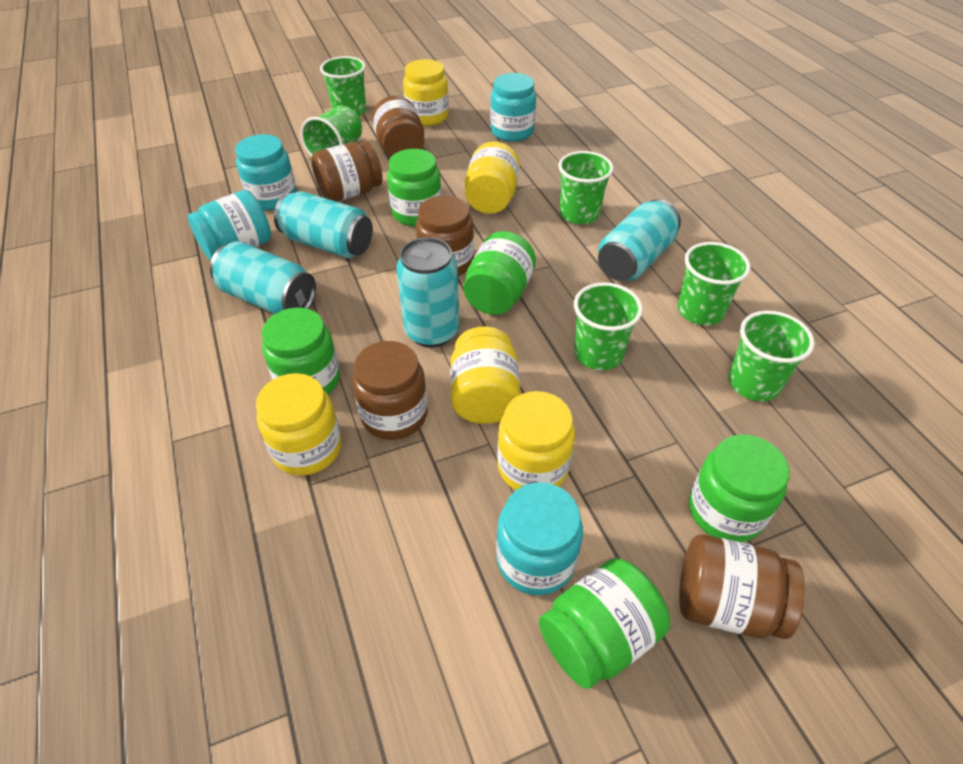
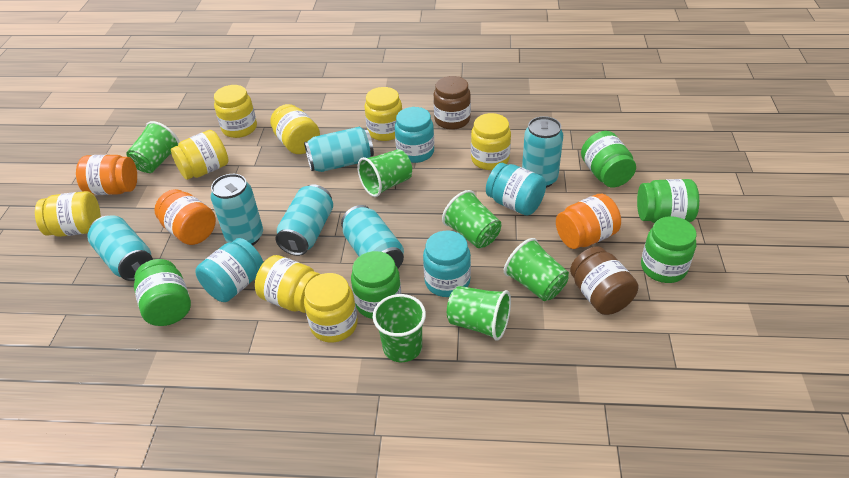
brown jar: [311,141,383,202] [352,341,428,440] [372,95,424,157] [416,195,474,276] [679,535,805,639] = 5 -> [434,76,471,130] [570,246,638,315] = 2
orange jar: none = 0 -> [76,155,137,195] [154,189,216,245] [556,194,621,249] = 3
turquoise can: [210,241,316,314] [274,191,373,258] [396,237,459,348] [598,199,681,281] = 4 -> [87,215,153,281] [211,174,263,246] [275,184,333,256] [304,127,374,172] [341,205,404,268] [522,116,563,188] = 6
yellow jar: [256,373,342,476] [403,59,449,126] [450,326,521,424] [465,141,520,214] [497,391,575,490] = 5 -> [35,191,101,237] [171,130,228,180] [214,85,257,138] [255,255,320,313] [270,104,320,154] [304,273,358,343] [364,87,402,141] [471,113,511,170] = 8

